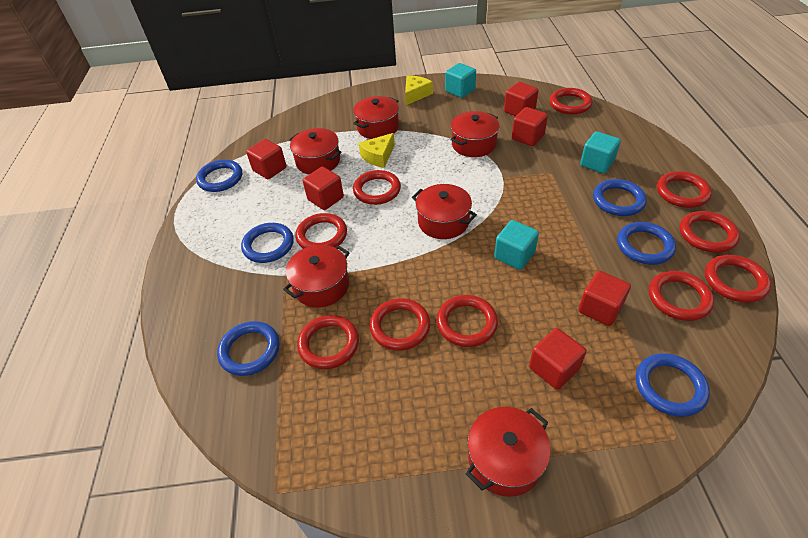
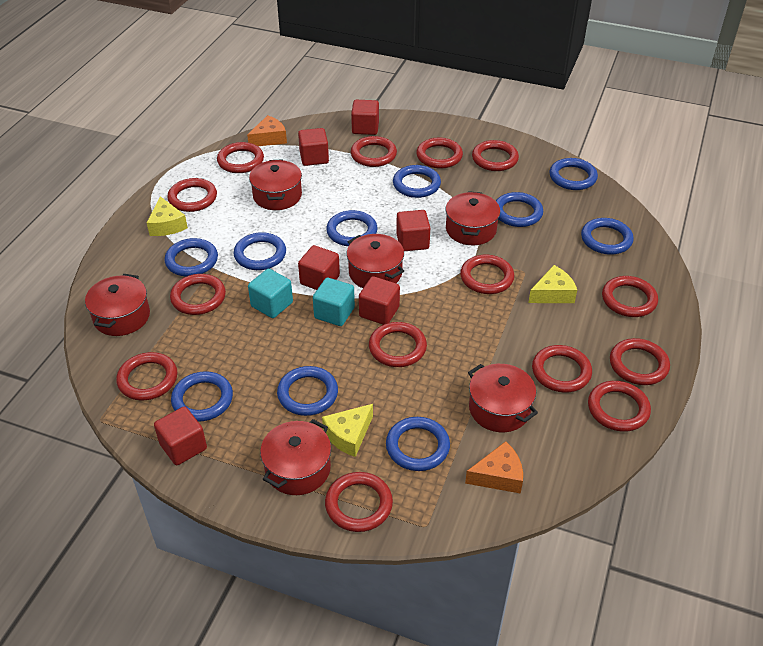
blue ring: [196,160,242,192] [217,321,279,376] [241,223,294,263] [593,179,647,216] [617,222,676,265] [636,353,710,417] = 6 -> [164,238,218,277] [171,371,233,422] [234,232,286,270] [277,366,338,416] [326,210,377,246] [386,417,450,471] [393,165,441,198] [496,192,543,227] [550,158,598,190] [581,218,634,255] = 10
orange cheese: none = 0 -> [247,115,287,146] [465,441,523,494] = 2
red ring: [295,213,347,249] [297,315,359,369] [353,170,401,205] [369,298,430,351] [436,295,498,347] [549,88,592,115] [649,271,714,321] [657,171,712,208] [679,211,740,253] [705,255,771,303] = 10 -> [116,352,177,400] [167,178,217,212] [170,274,226,315] [217,142,264,173] [325,472,393,532] [351,136,397,167] [369,322,427,367] [416,137,463,168] [460,255,514,294] [472,140,519,171] [532,345,592,393] [588,381,651,432] [602,276,658,317] [610,338,670,385] = 14
turquoise cube: [445,63,476,98] [494,220,539,270] [580,131,621,174] = 3 -> [248,269,293,318] [313,278,355,326] = 2
yellow cheese: [358,133,395,168] [405,75,433,105] = 2 -> [147,196,188,236] [322,404,373,457] [528,265,577,303] = 3

